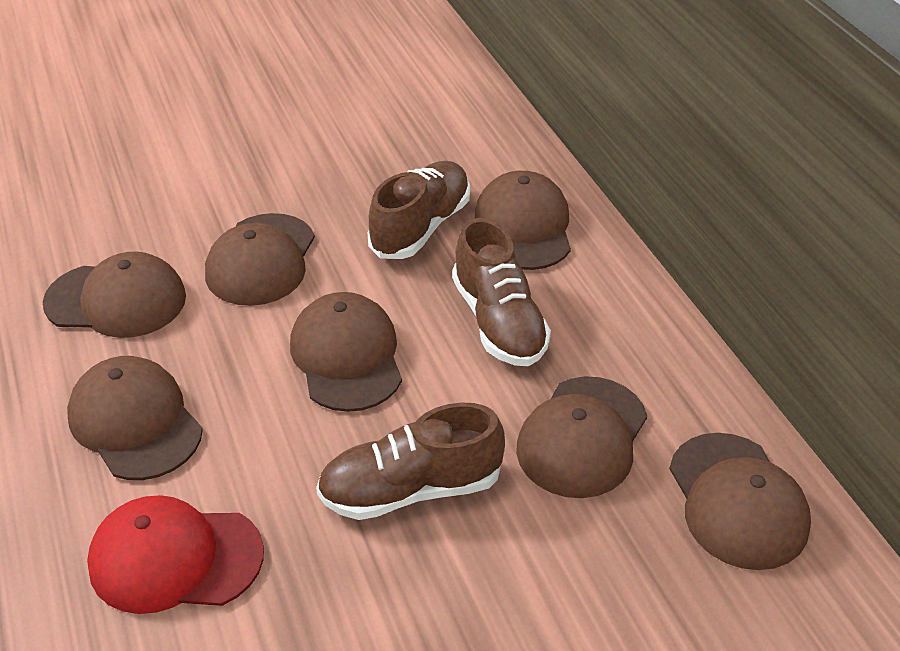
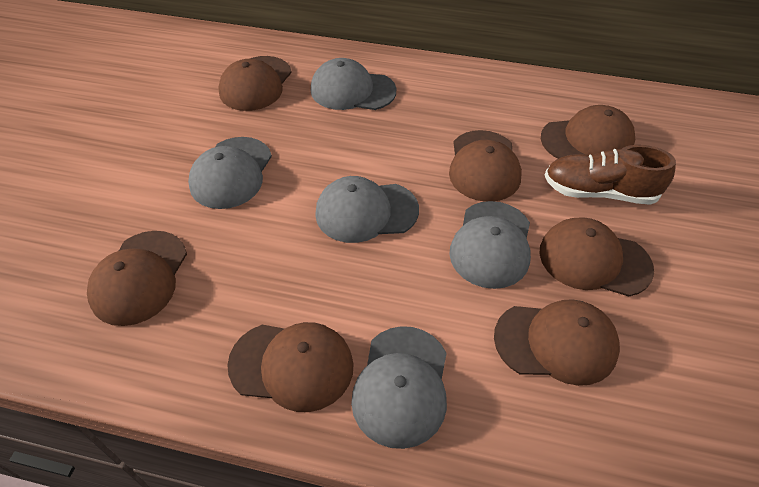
brown shoe: [316,403,505,520] [367,161,470,259] [452,218,551,366] = 3 -> [545,145,676,205] = 1
grey cap: none = 0 -> [188,137,272,209] [311,58,396,110] [315,176,419,243] [351,326,447,449] [449,201,531,289] = 5
red cap: [87,495,264,614] = 1 -> none = 0

